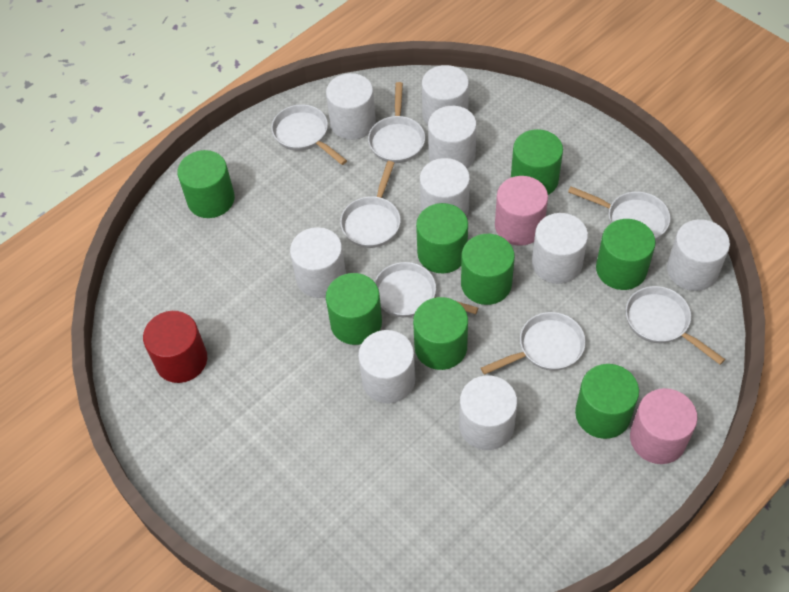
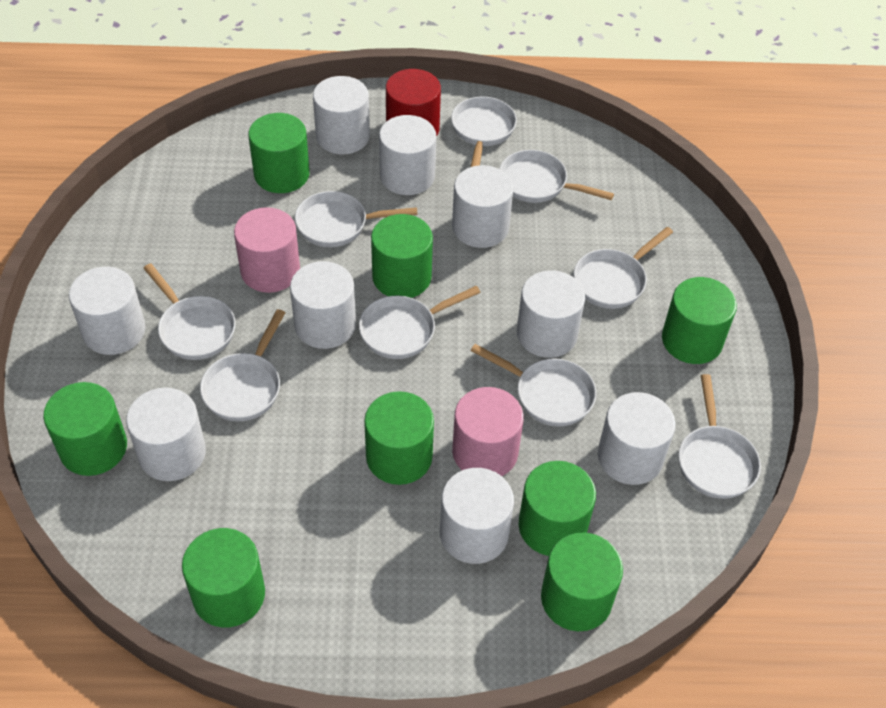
white pan: [271,104,347,165] [340,161,401,248] [368,82,425,163] [375,262,478,317] [481,312,586,375] [568,186,671,240] [626,286,725,365] = 7 -> [143,263,236,360] [200,309,285,421] [295,191,417,247] [359,286,481,359] [451,96,517,167] [471,344,596,427] [500,150,614,203] [574,227,673,309] [678,374,761,499] = 9

